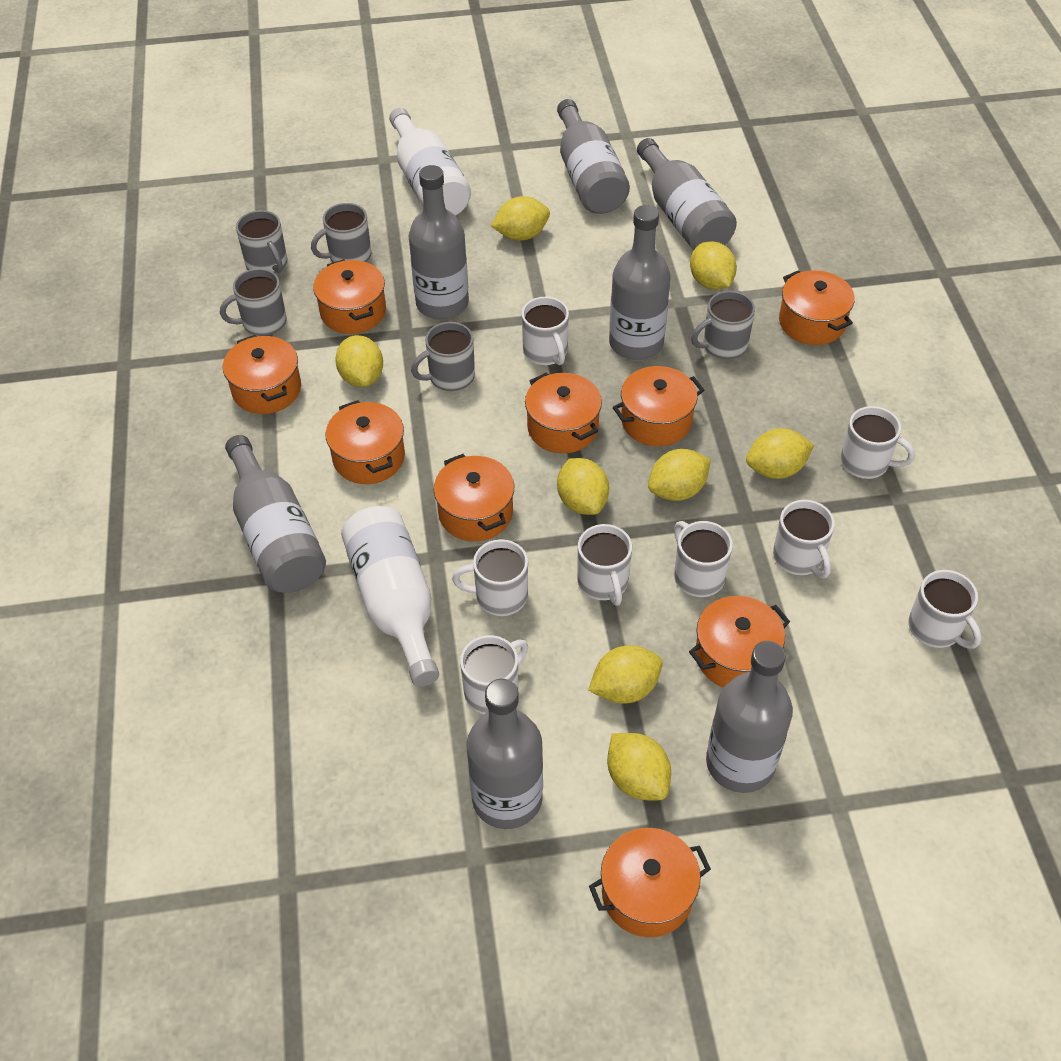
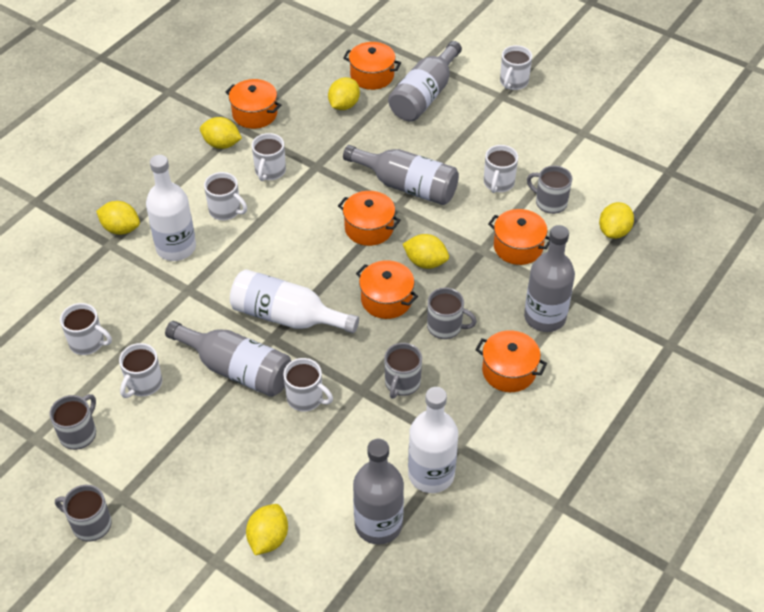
grey bottle: [225,435,326,593] [409,165,469,319] [467,679,543,829] [557,99,630,214] [609,205,671,360] [637,138,737,250] [706,641,793,793] = 7 -> [165,321,291,397] [343,145,459,205] [353,439,404,545] [388,41,462,121] [524,225,575,332] = 5
orange pot: [223,335,301,414] [313,259,386,334] [325,400,405,484] [433,454,514,541] [525,372,602,453] [589,828,711,937] [613,366,704,446] [689,596,790,688] [779,270,855,345] = 9 -> [226,79,281,129] [338,191,401,246] [343,42,401,90] [356,260,418,319] [475,330,547,392] [488,209,550,265] = 6
white bottle: [341,506,439,687] [389,108,471,216] = 2 -> [146,155,196,261] [230,269,359,333] [408,387,458,493] = 3
white mug: [452,539,528,616] [460,635,528,714] [522,297,569,365] [577,524,632,606] [674,521,733,597] [773,500,835,578] [840,406,915,479] [908,570,982,649] = 8 -> [60,303,112,355] [119,343,162,398] [204,172,247,220] [252,133,286,181] [283,358,333,412] [484,145,518,193] [500,45,532,90] = 7
yellow lemon: [335,335,383,387] [491,196,550,241] [557,458,609,515] [588,645,663,704] [607,733,671,801] [648,449,711,501] [690,241,737,290] [746,428,814,479] = 8 -> [96,201,140,235] [200,117,242,149] [246,504,288,555] [328,77,360,110] [403,234,449,269] [599,202,634,239] = 6

